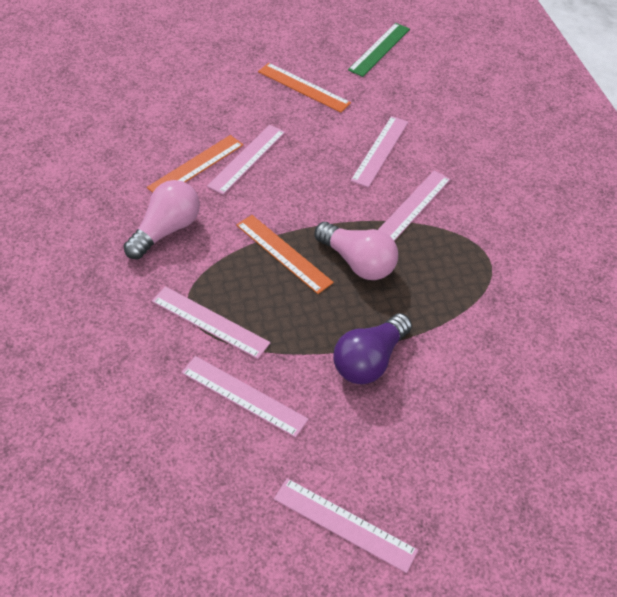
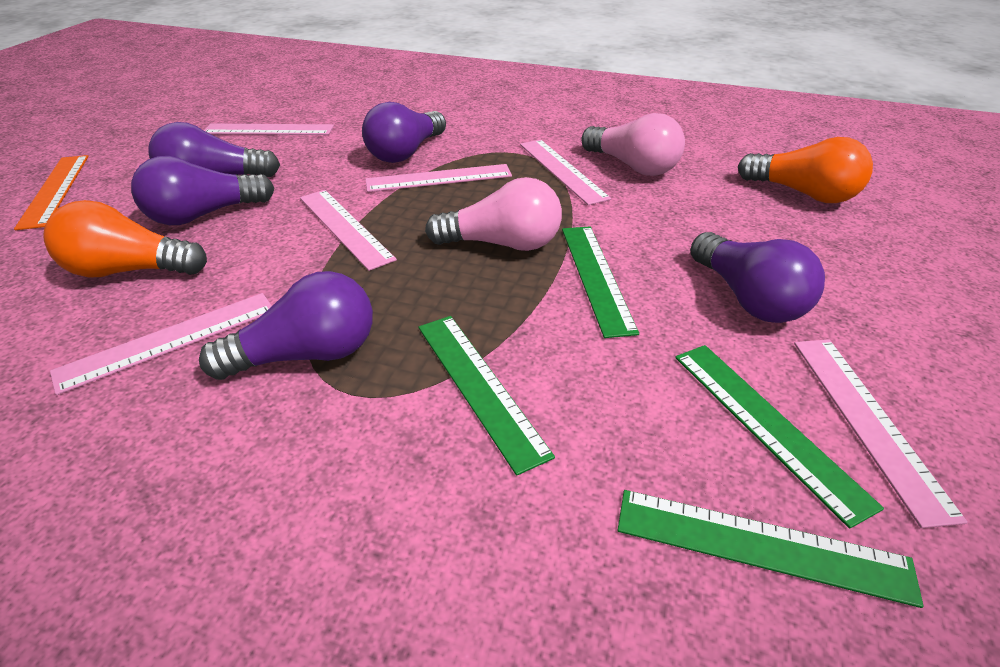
green ruler: [348,23,410,77] = 1 -> [418,316,555,476] [562,226,639,338] [617,490,924,608] [675,345,884,529] = 4
orange light bulb: none = 0 -> [43,200,207,278] [738,137,873,203] = 2
orange ruler: [147,135,243,192] [236,215,334,294] [258,63,351,112] = 3 -> [14,155,89,230] = 1
purple light bulb: [333,313,412,384] = 1 -> [131,156,274,225] [148,122,280,177] [199,271,373,380] [362,102,446,163] [690,232,825,323] = 5

